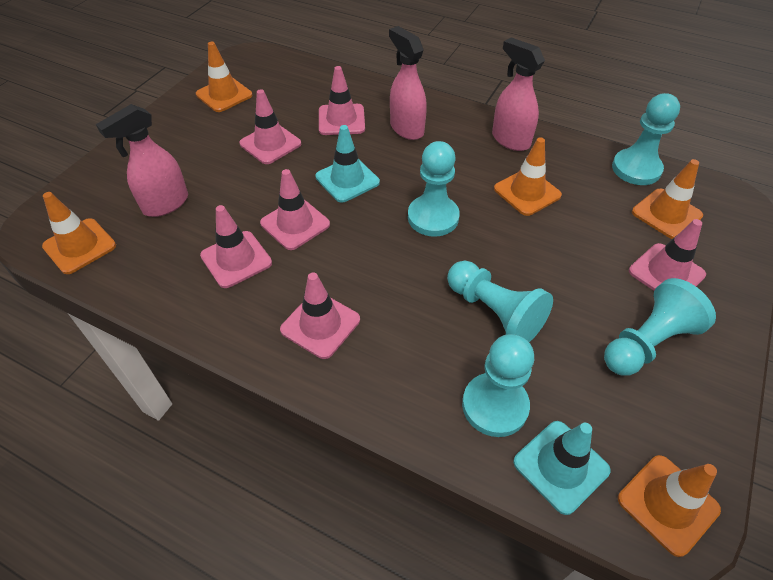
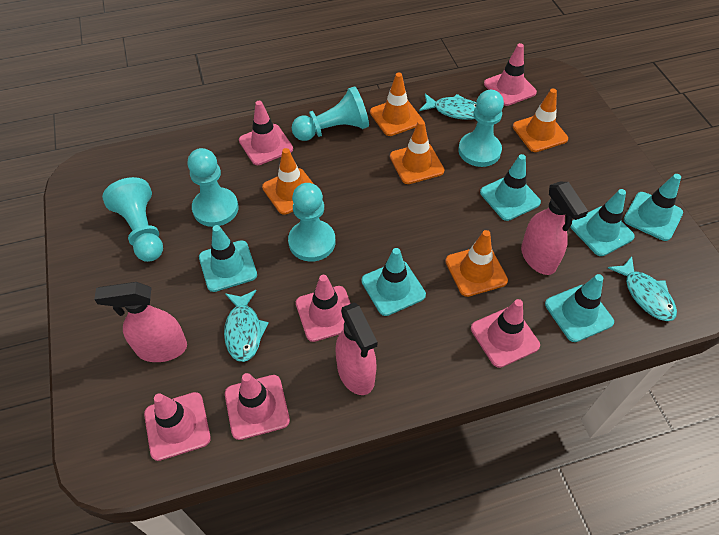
turquoise fish: none = 0 -> [224,290,269,362] [419,94,476,120] [608,256,677,321] = 3
turquoise traffic cone: [315,125,380,202] [513,421,611,515] = 2 -> [199,225,257,292] [361,248,426,316] [480,154,541,221] [545,274,614,342] [570,189,635,256] [624,174,683,241] = 6

